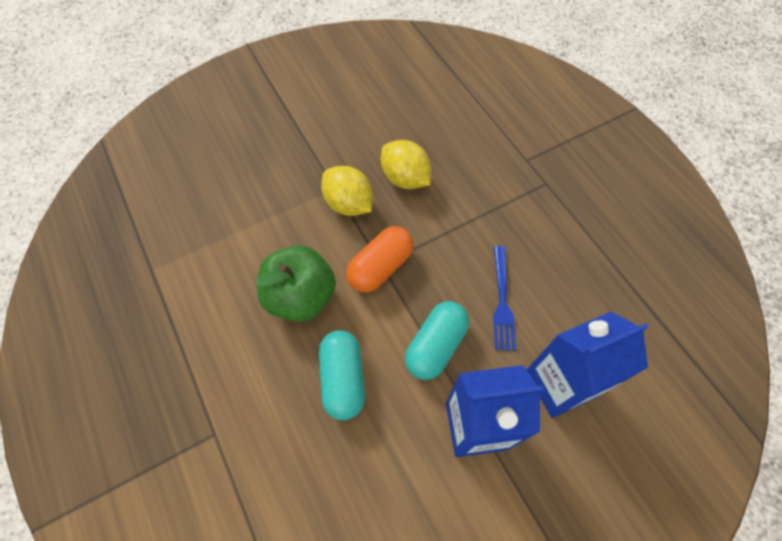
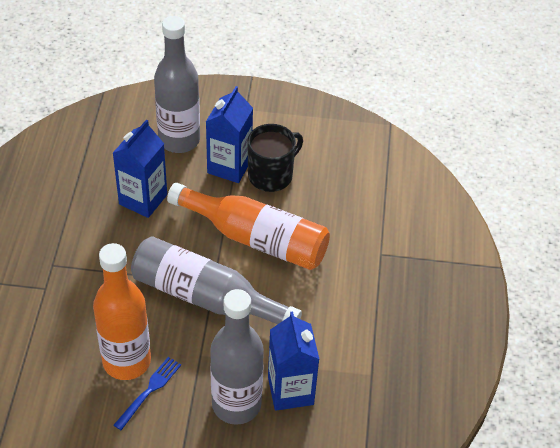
black mug: none = 0 -> [247,124,303,192] = 1
blue carton: [446,365,544,457] [526,312,649,418] = 2 -> [113,120,167,218] [206,86,253,183] [268,312,319,411] = 3
green apple: [255,245,336,322] = 1 -> none = 0
grey bottle: none = 0 -> [131,236,302,324] [154,16,200,153] [210,289,264,425] = 3
orange bottle: none = 0 -> [93,243,151,380] [167,183,330,270] = 2
orange capsule: [346,226,413,292] = 1 -> none = 0
turquoise capsule: [319,330,365,420] [405,301,469,380] = 2 -> none = 0
yellow lemon: [321,166,372,216] [381,140,431,189] = 2 -> none = 0

